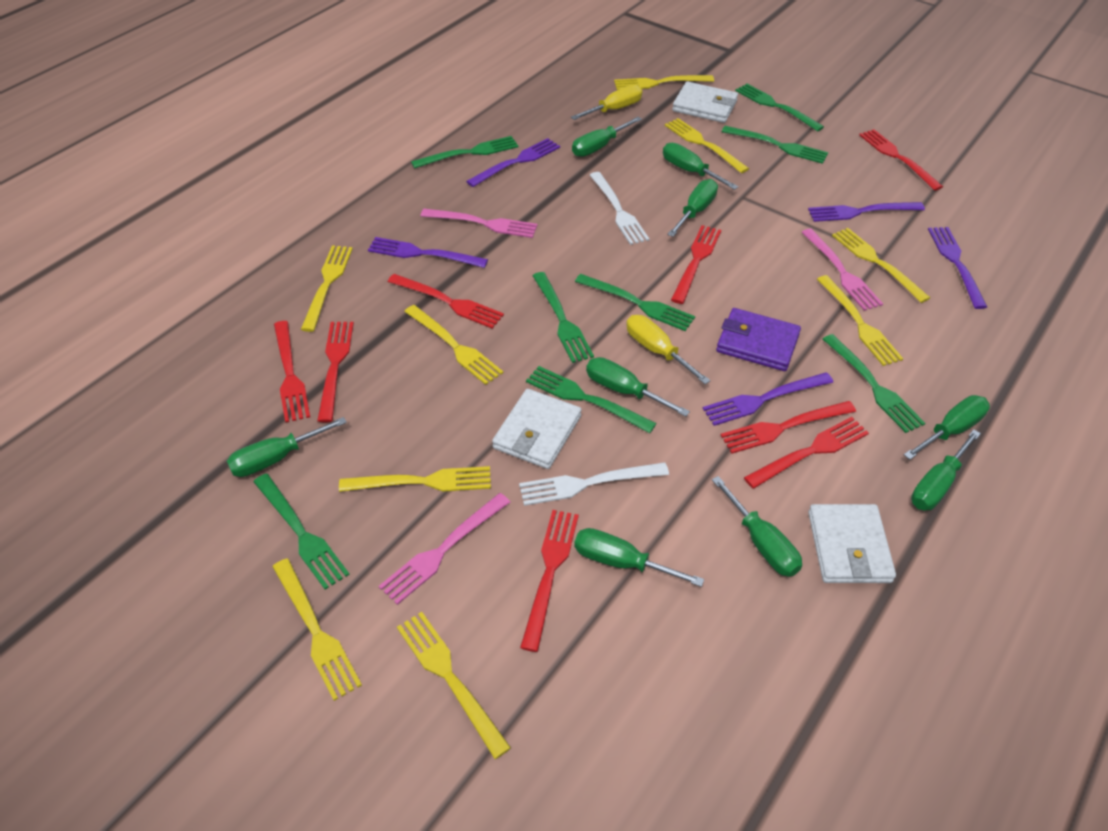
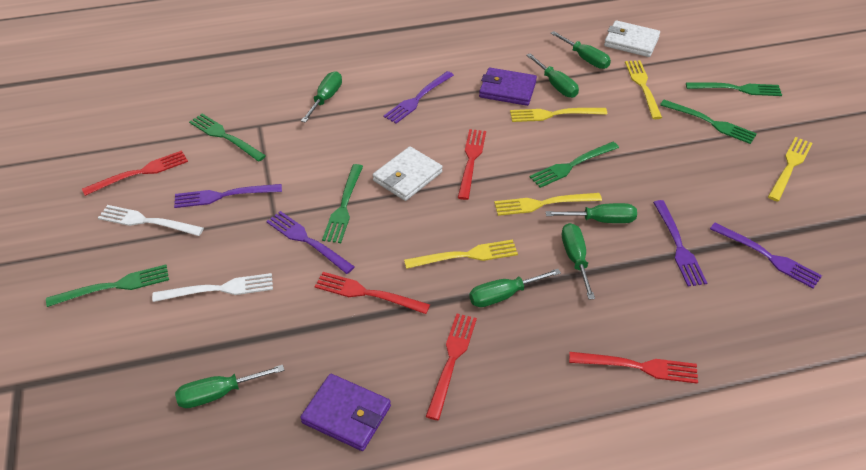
green fork: [253,474,350,590] [411,136,518,169] [526,366,657,433] [532,272,594,363] [575,274,695,331] [722,126,828,164] [735,84,824,132] [823,334,925,433] = 8 -> [46,265,169,307] [189,114,266,162] [322,164,363,243] [530,142,619,188] [660,100,757,144] [686,82,782,96] = 6
green screwdriver: [227,417,347,477] [572,117,642,157] [574,528,704,587] [586,357,690,416] [663,143,738,190] [667,179,718,237] [712,476,802,577] [904,395,990,460] [911,429,981,511] = 9 -> [175,365,285,408] [301,71,342,123] [469,269,561,307] [526,53,579,98] [546,203,637,223] [551,31,611,69] [562,223,595,300] = 7
pink fork: [379,493,510,605] [420,209,538,238] [801,229,883,311] = 3 -> none = 0
purple wallet: [716,308,801,371] = 1 -> [300,374,391,451] [479,68,537,106] = 2
red fork: [274,321,310,423] [317,322,354,422] [388,274,504,329] [520,510,579,652] [671,225,721,304] [721,401,856,453] [744,417,869,489] [859,129,943,191] = 8 -> [82,150,188,196] [315,272,430,314] [426,314,477,420] [458,129,486,200] [569,352,698,384] = 5
white wallet: [492,389,582,469] [672,82,738,123] [808,504,896,583] = 3 -> [373,146,442,201] [604,20,660,57] = 2
yellow fork: [272,558,362,701] [301,245,353,332] [339,466,491,492] [397,612,511,759] [404,305,503,385] [614,75,714,90] [665,118,749,173] [817,275,903,366] [832,228,930,303] = 9 -> [404,240,518,269] [494,193,602,216] [510,108,607,122] [625,60,662,119] [768,137,812,202] = 5
yellow screwdriver: [571,85,642,120] [626,315,711,384] = 2 -> none = 0

